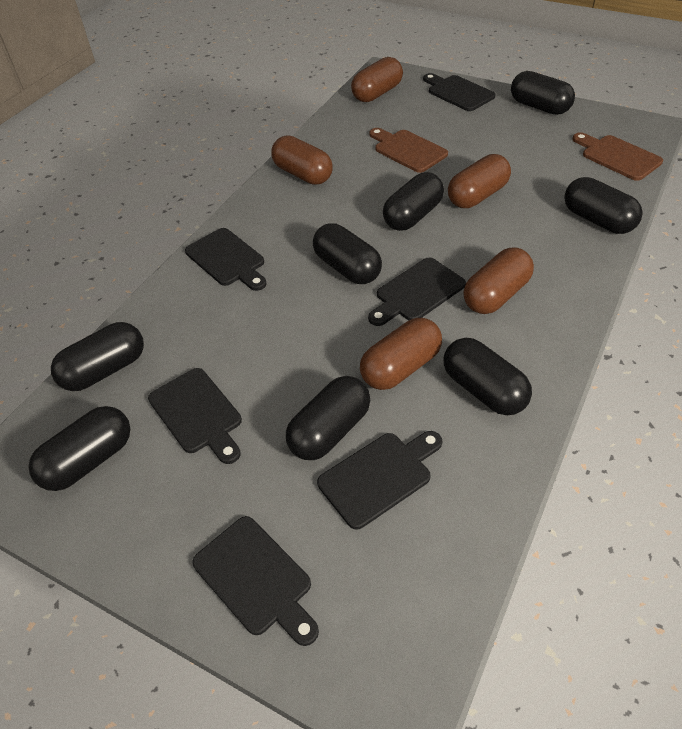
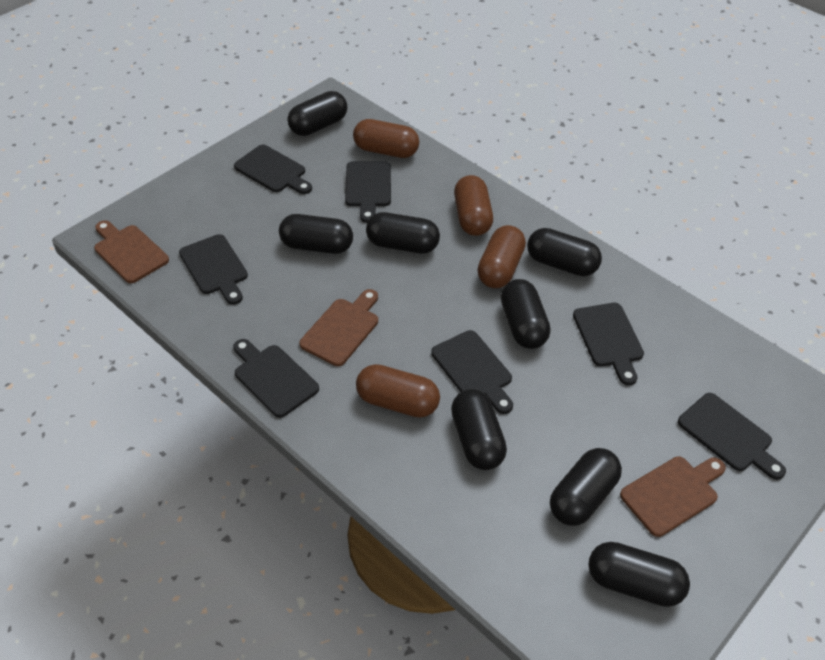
black cutting board: [148,368,242,464] [185,228,267,291] [192,516,319,646] [317,431,442,530] [368,258,466,326] [423,73,496,111] = 6 -> [179,234,248,305] [233,339,319,418] [234,145,312,194] [345,161,391,223] [431,330,513,414] [573,303,644,385] [678,393,786,480] = 7
brown capsule: [271,135,333,185] [351,57,403,102] [360,318,442,390] [448,154,511,208] [463,248,534,314] = 5 -> [353,119,419,158] [356,364,440,418] [454,175,493,236] [477,225,526,288] = 4
brown cutting board: [369,128,448,173] [572,132,663,181] = 2 -> [94,220,169,283] [299,289,378,366] [620,456,726,537] = 3

